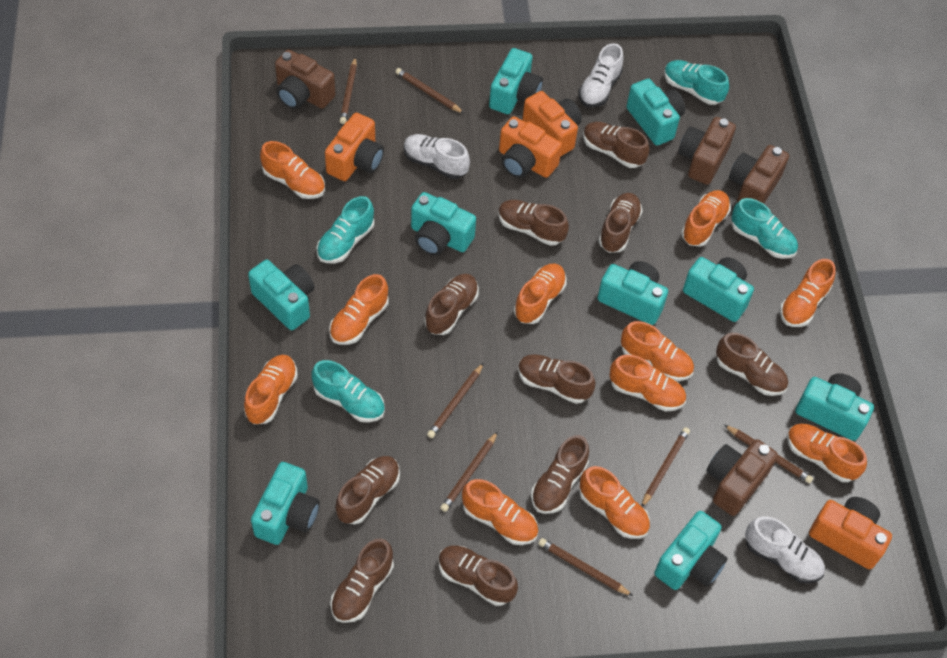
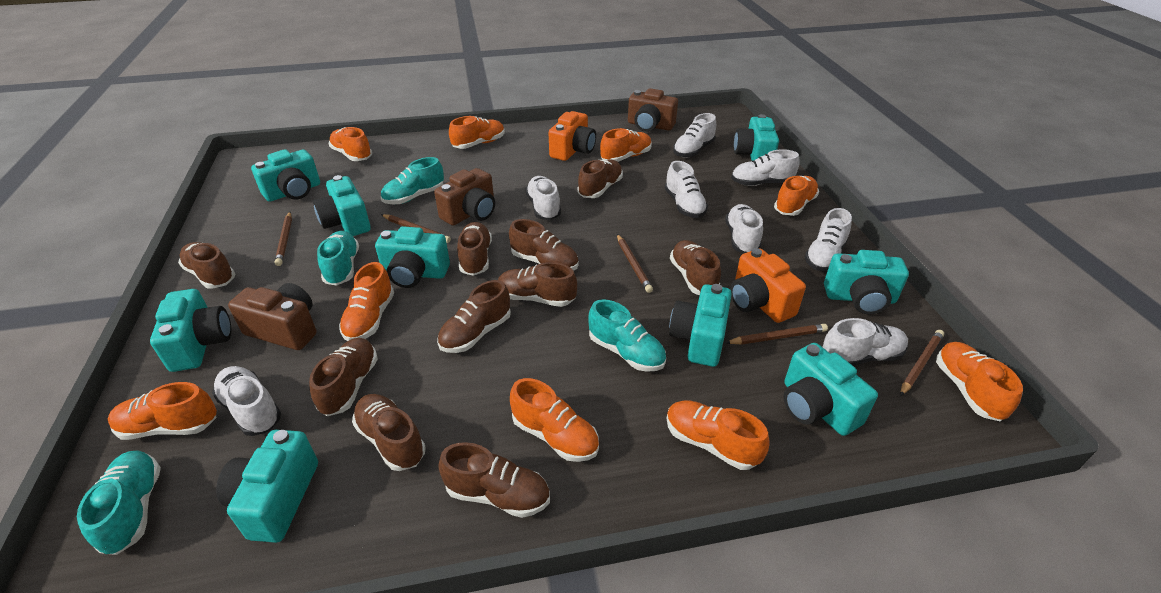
brown camera: [275,50,335,109] [678,117,736,185] [707,439,778,516] [729,145,789,204] = 4 -> [228,283,317,350] [434,168,495,225] [628,88,678,132] = 3
brown pencil: [340,57,357,124] [395,68,464,114] [427,363,484,438] [440,431,498,512] [538,538,633,596] [641,427,690,507] [724,425,813,484] = 7 -> [275,212,292,266] [381,214,451,243] [617,234,653,293] [725,324,828,345] [900,330,944,396] = 5
orange camera: [325,113,384,181] [499,117,562,178] [522,91,582,157] [809,497,892,569] = 4 -> [548,111,596,161] [730,248,806,323] = 2
orange shoe: [244,355,298,424] [260,141,325,199] [329,274,389,345] [462,479,538,545] [514,263,567,324] [579,466,650,539] [610,355,686,411] [621,321,694,381] [681,190,731,247] [780,259,836,327] [787,423,867,482] = 11 -> [108,382,217,440] [328,127,372,161] [339,262,394,341] [449,116,505,149] [510,378,599,462] [600,128,652,162] [666,400,770,470] [774,176,819,216] [936,342,1023,421] = 9
white shoe: [404,134,470,179] [578,43,623,107] [745,516,825,583] = 3 -> [212,366,282,436] [525,176,561,220] [665,161,708,218] [673,113,716,158] [725,204,763,253] [731,149,800,186] [804,208,852,271] [822,318,908,366] = 8

